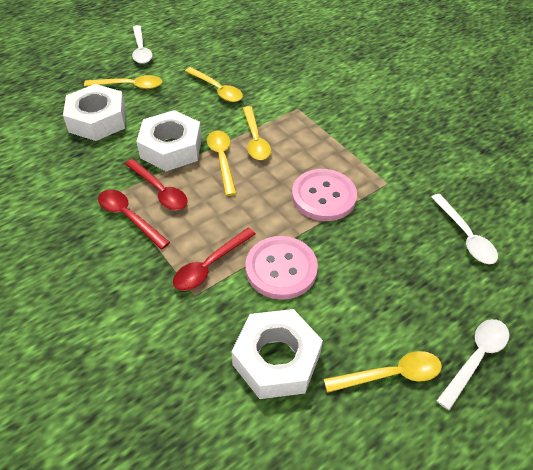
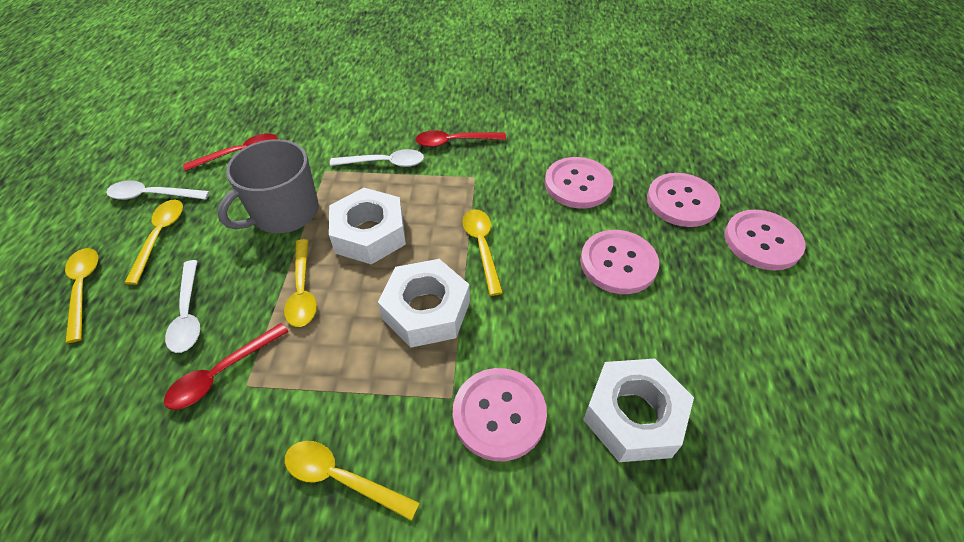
grey mug: none = 0 -> [217,139,319,233] = 1
pink button: [245,236,318,300] [292,169,357,221] = 2 -> [453,368,547,461] [545,157,613,208] [580,230,659,294] [647,173,720,227] [724,210,806,271] = 5

